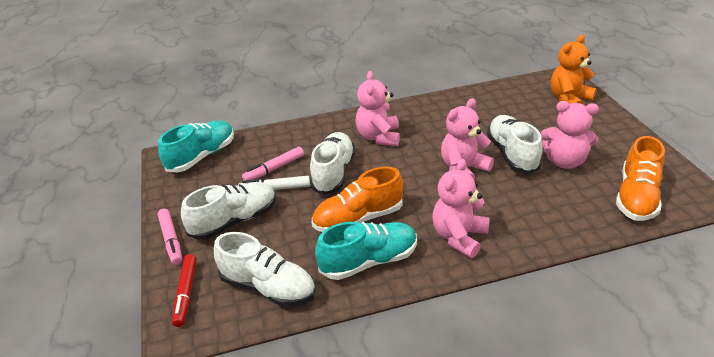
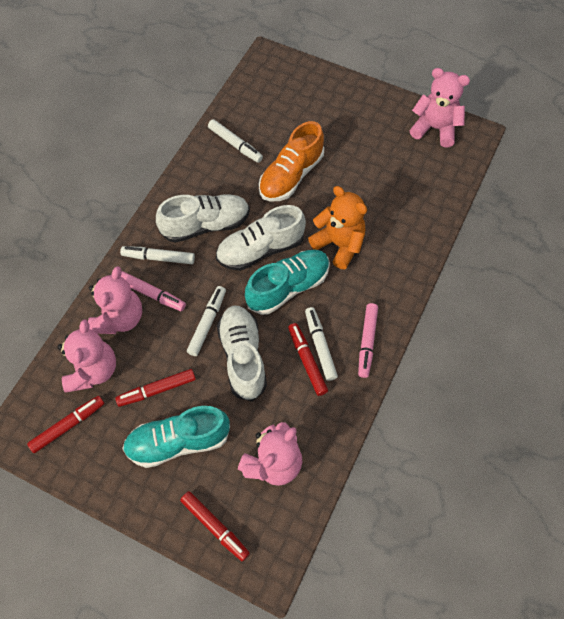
orange shoe: [312,167,404,232] [616,136,665,221] = 2 -> [259,121,324,202] = 1
red marker: [172,254,197,327] = 1 -> [27,396,105,453] [115,369,196,407] [180,491,250,561] [288,323,328,396] = 4
white marker: [238,176,310,190] = 1 -> [120,246,195,264] [187,286,226,356] [208,119,263,163] [305,307,338,381] = 4
white shoe: [181,182,276,240] [214,232,316,307] [310,132,355,195] [487,115,543,174] = 4 -> [156,194,250,243] [216,205,306,271] [217,306,267,401] = 3

